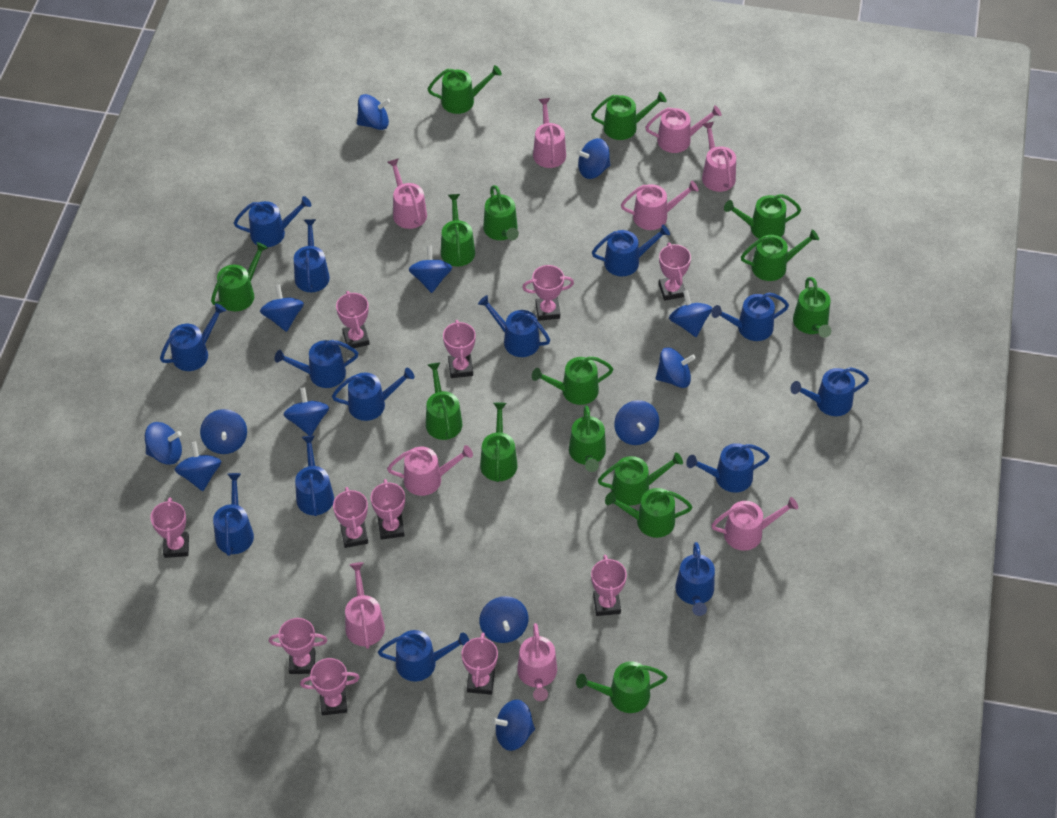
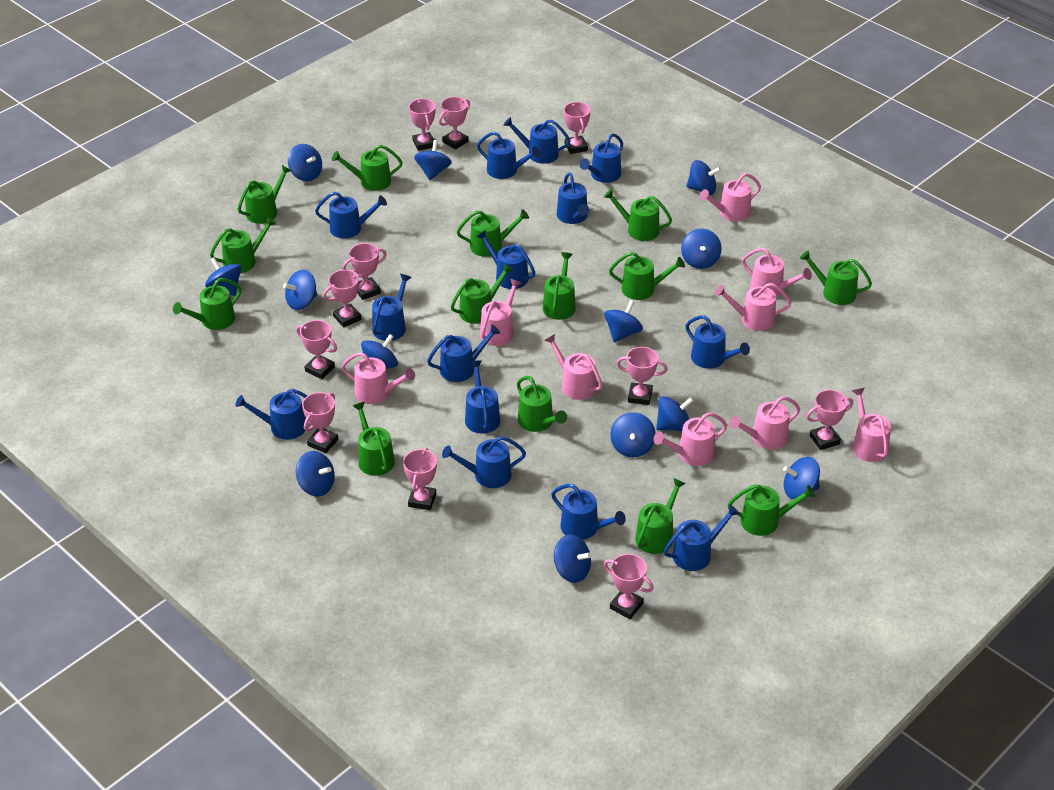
green watering can: [211,242,268,311] [426,362,463,440] [428,65,502,114] [441,194,475,267] [480,403,517,482] [483,185,519,240] [532,356,613,405] [569,405,606,472] [576,661,667,713] [591,92,667,140] [598,452,683,506] [605,488,692,538] [724,194,801,239] [741,229,819,281] [793,277,832,338] = 15 -> [173,278,242,330] [210,217,276,273] [238,165,292,224] [332,145,403,191] [353,402,395,476] [451,264,513,324] [457,209,529,257] [517,376,567,432] [543,252,576,320] [604,189,672,241] [609,252,685,300] [635,478,686,554] [728,484,815,536] [800,250,872,305] = 14

